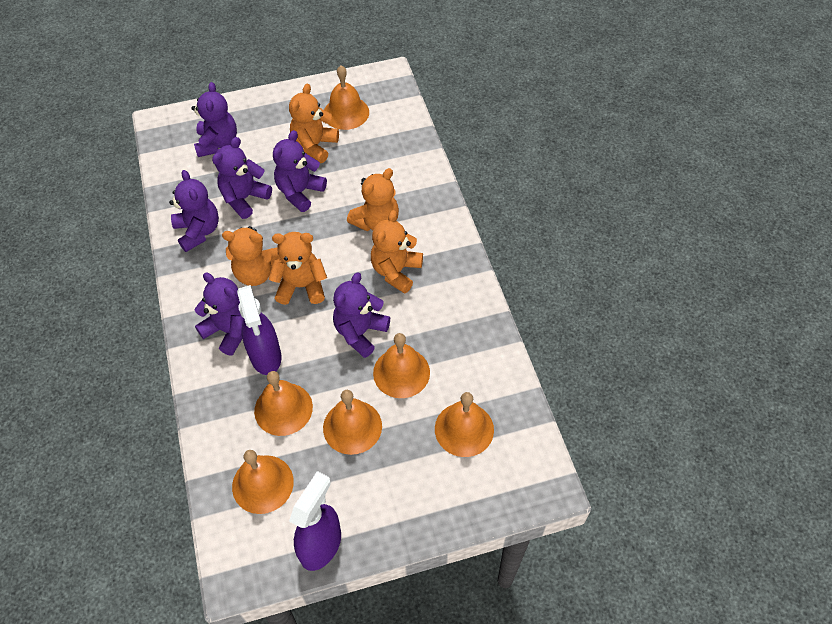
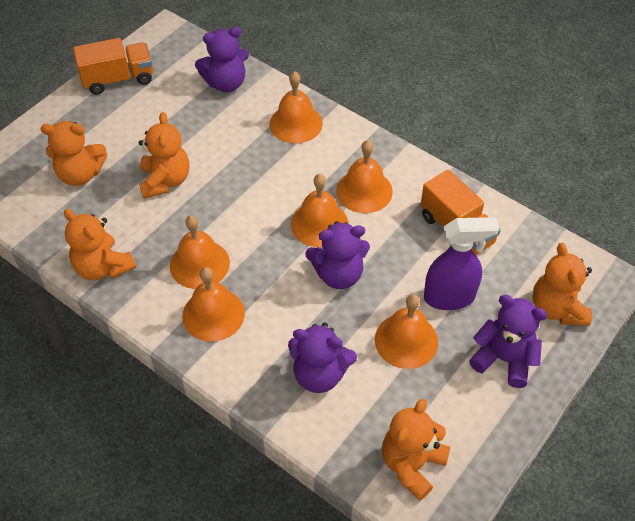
orange truck: none = 0 -> [73,38,153,95] [421,170,501,255] = 2
purple spray bottle: [237,285,281,375] [289,471,341,571] = 2 -> [424,217,499,310] = 1
purple teddy bear: [169,170,219,252] [191,82,237,157] [195,273,244,356] [212,137,272,219] [273,130,327,212] [333,272,390,358] = 6 -> [195,27,249,92] [288,322,357,393] [305,221,370,289] [469,295,547,388] = 4

